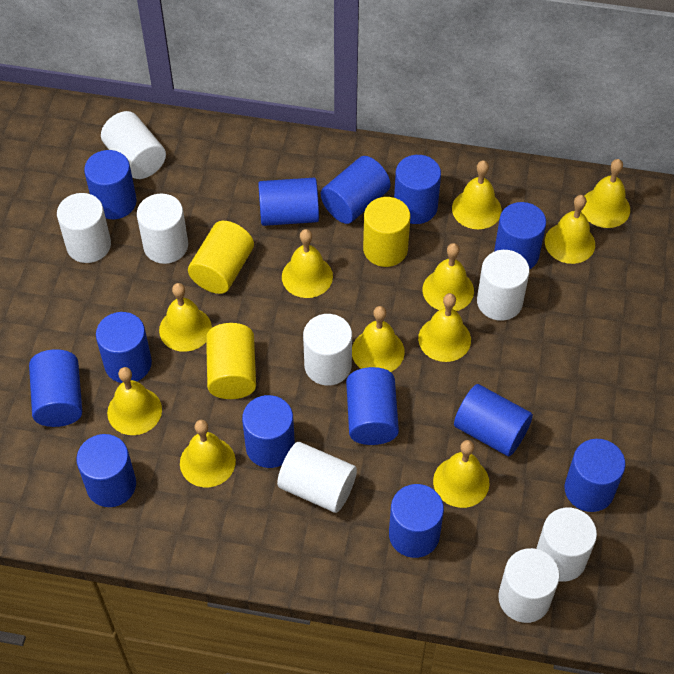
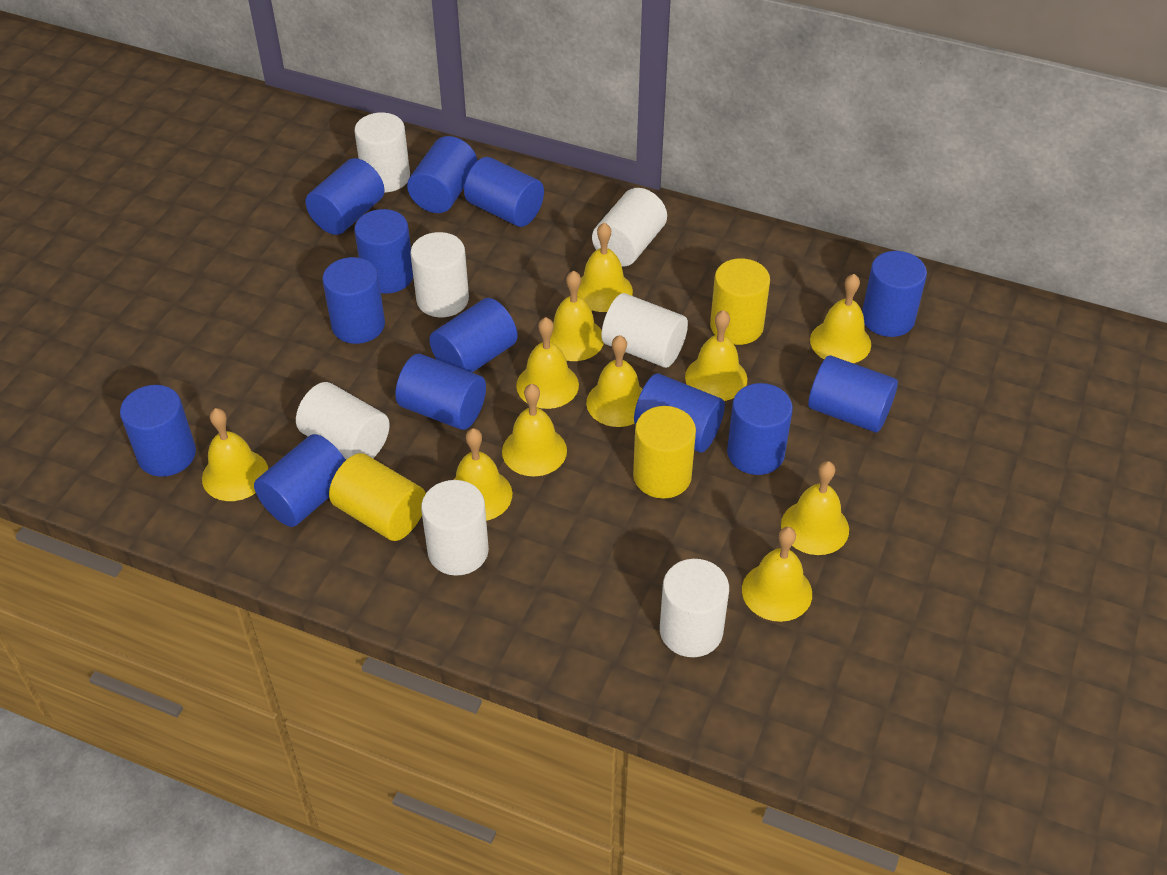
white cylinder: [57,193,111,263] [101,111,166,179] [137,194,188,264] [277,442,357,513] [303,314,352,386] [477,250,530,321] [498,548,560,623] [536,508,597,581] = 8 -> [296,382,390,460] [354,113,410,192] [411,232,469,317] [421,480,489,576] [592,188,667,267] [602,293,688,368] [660,559,729,657] = 7

